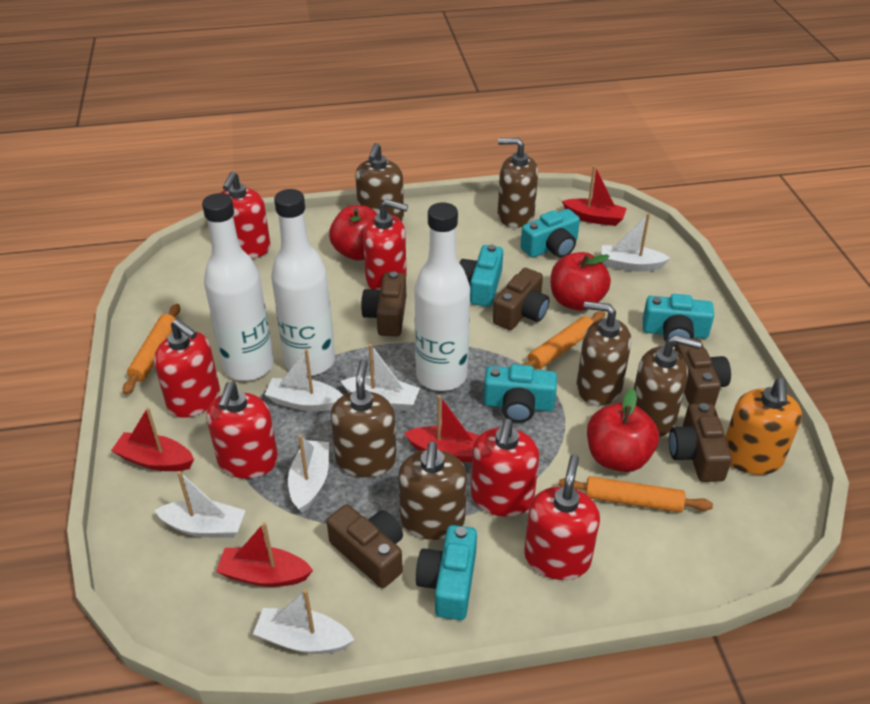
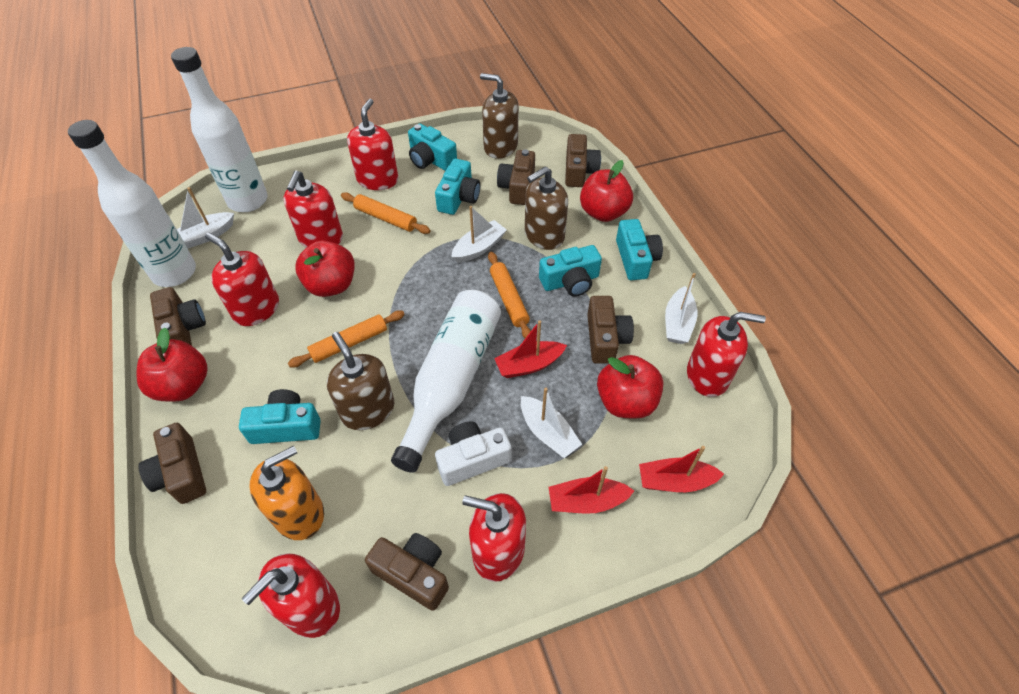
brown camera: [327,504,403,588] [361,271,406,336] [493,268,550,330] [669,403,732,482] [674,338,731,406] = 5 -> [138,423,206,504] [150,287,206,346] [365,533,449,611] [497,149,535,205] [565,134,601,187] [587,296,634,364] = 6
brown soap dispenser: [331,359,397,477] [355,143,404,222] [398,441,467,540] [498,138,538,228] [577,301,631,406] [634,335,702,437] = 6 -> [327,332,394,430] [480,73,519,159] [525,167,568,250] = 3
red apple: [329,205,377,261] [551,252,611,311] [587,388,659,472] = 3 -> [137,327,208,401] [295,240,354,297] [580,160,633,222] [597,355,664,419] = 4
red boat: [111,407,194,471] [216,522,313,587] [404,395,479,462] [562,165,627,226] = 4 -> [494,320,567,378] [549,466,634,514] [639,446,724,492] = 3
white boat: [154,471,246,538] [253,589,354,654] [264,349,343,411] [288,435,329,513] [341,344,420,411] [601,213,670,272] = 6 -> [177,187,234,248] [451,206,507,263] [521,388,582,458] [665,273,698,344] = 4
white camera: none = 0 -> [435,421,511,486] = 1

